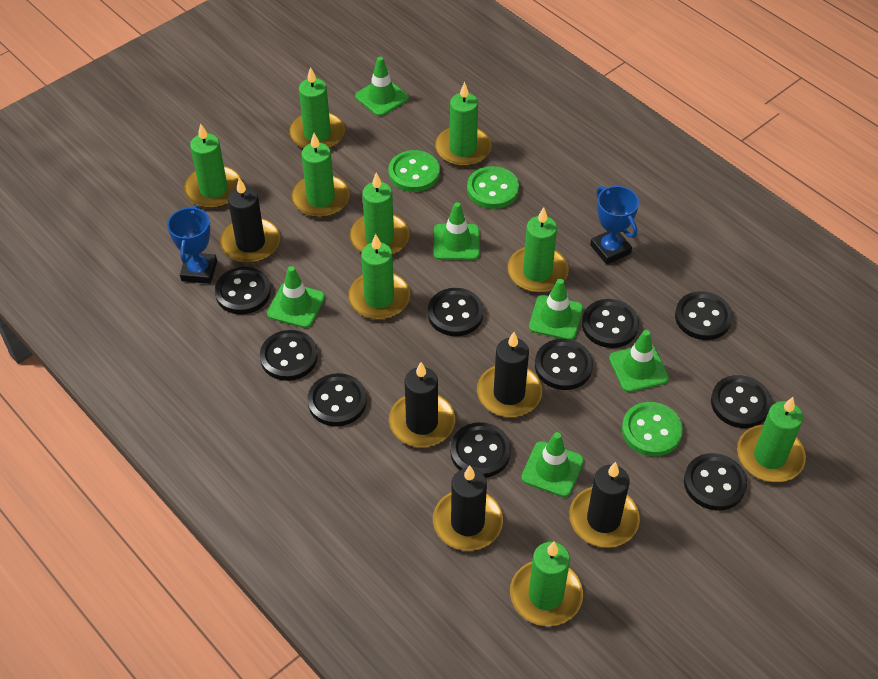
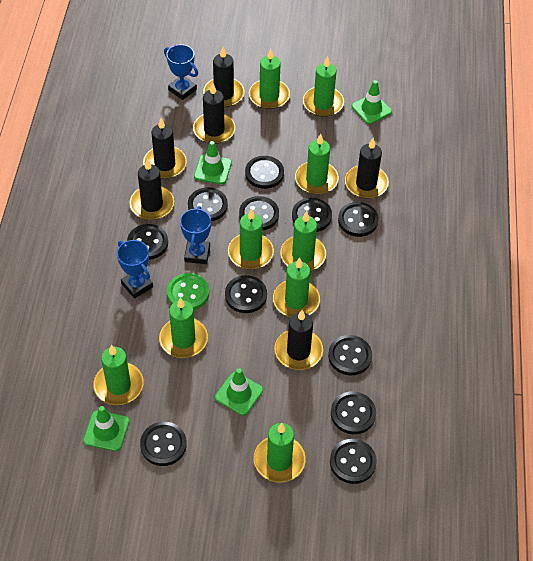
black button: [215,267,271,314] [260,330,318,381] [307,373,367,426] [428,288,484,336] [450,422,511,478] [535,339,593,390] [582,299,639,348] [675,291,733,340] [684,453,747,511] [711,375,772,428] = 10 -> [127,224,168,260] [140,422,187,466] [188,187,228,221] [225,275,267,313] [239,196,279,231] [245,156,284,189] [292,198,332,232] [328,335,372,375] [330,439,377,484] [331,391,376,434] [338,202,379,237] = 11
black candle: [220,178,280,263] [389,362,455,447] [433,465,503,551] [477,332,542,417] [569,462,640,547] = 5 -> [129,159,174,220] [143,118,187,179] [193,83,235,144] [203,47,244,107] [274,310,323,370] [345,138,389,199] = 6
blue trophy: [167,205,217,284] [590,186,639,264] = 2 -> [117,240,153,299] [164,44,198,100] [180,206,211,264] = 3
green button: [388,150,440,192] [467,166,519,209] [622,402,683,456] = 3 -> [167,273,209,310] = 1
green traffic cone: [267,266,325,328] [355,57,409,116] [434,202,480,260] [521,432,584,497] [529,279,583,340] [609,330,669,392] = 6 -> [83,406,129,451] [194,141,232,184] [215,368,263,416] [351,80,392,124] = 4

